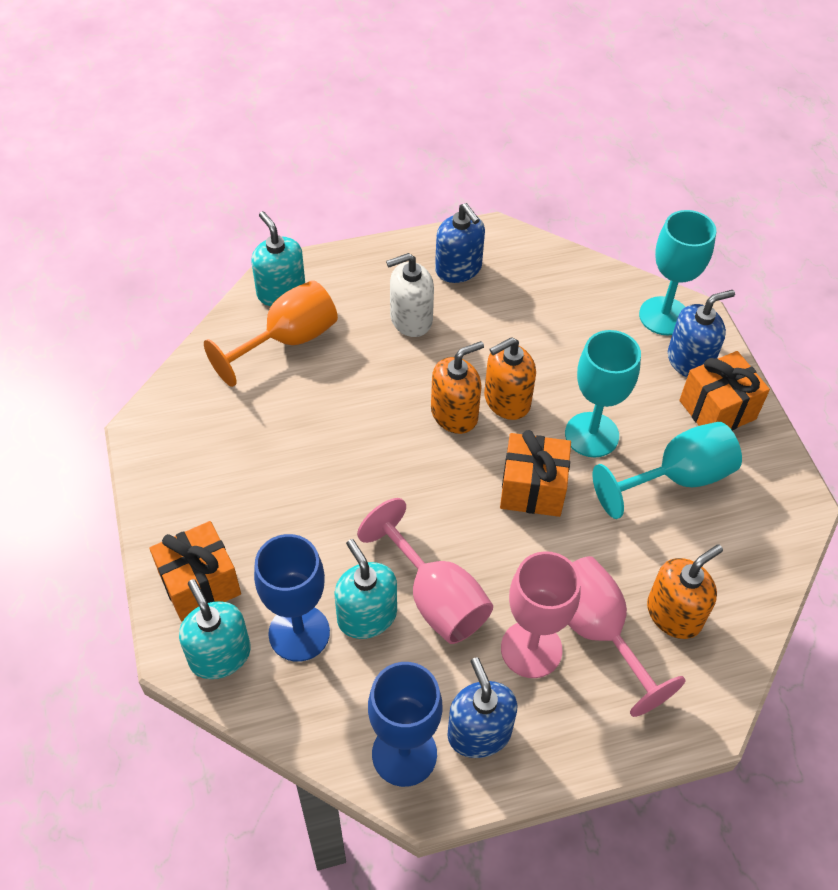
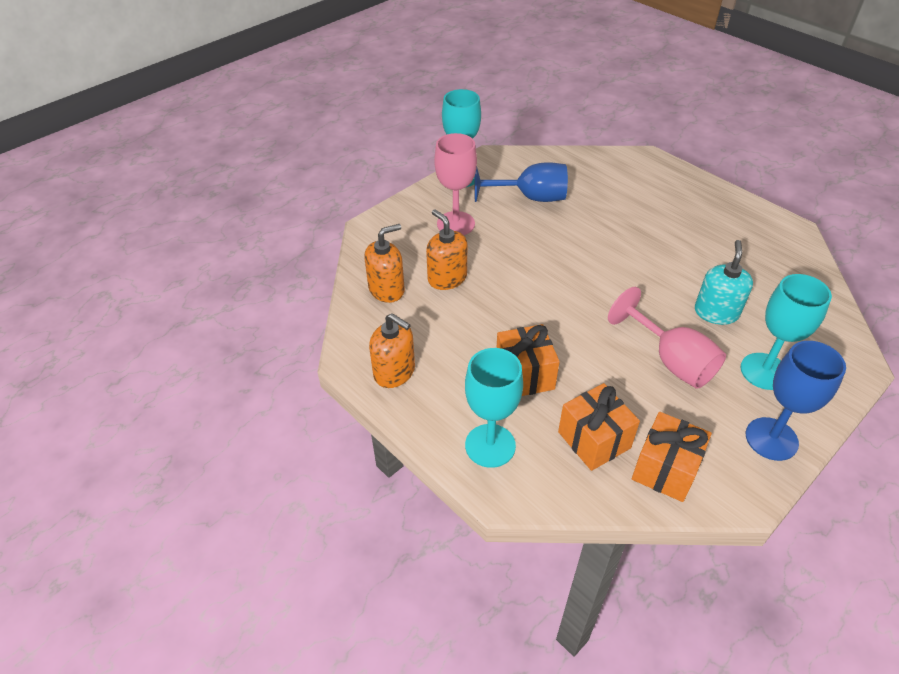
blue soap dispenser: [435,203,485,283] [447,657,517,758] [668,290,735,377] = 3 -> none = 0
orange goblet: [204,280,338,387] = 1 -> none = 0
pink goblet: [357,498,493,644] [501,551,581,678] [568,556,685,717] = 3 -> [434,133,477,235] [608,287,726,389] = 2
turquoise soap dispenser: [179,579,251,679] [251,211,305,306] [334,539,397,639] = 3 -> [695,240,753,325] = 1
white soap dispenser: [386,253,434,337] = 1 -> none = 0

